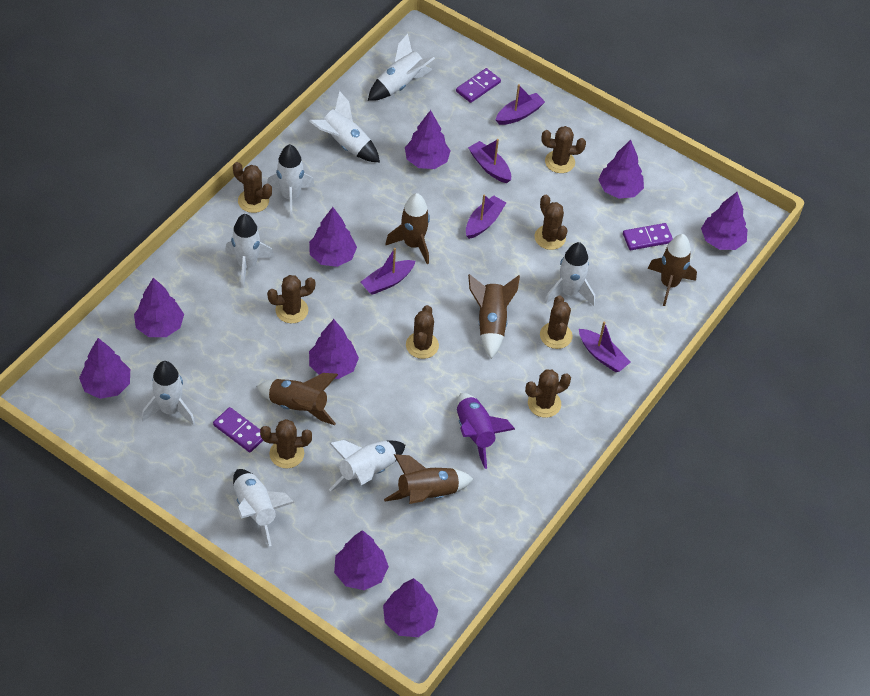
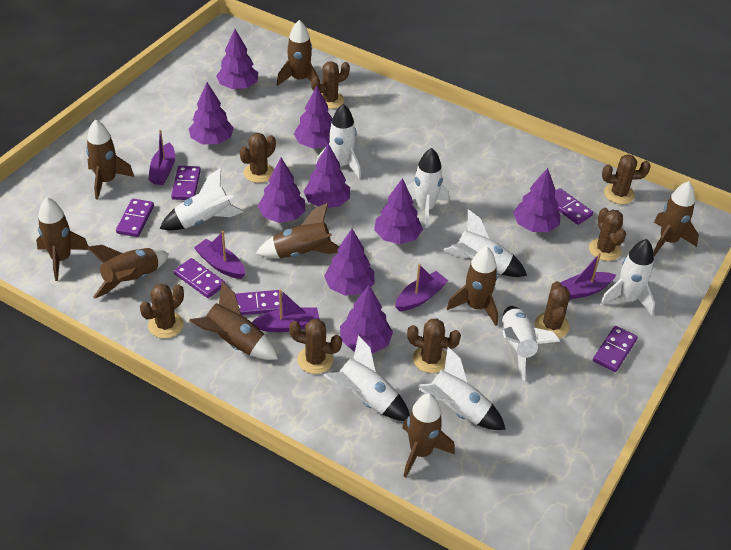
brown rocket: [257,373,338,425] [384,454,473,504] [385,193,430,264] [468,274,520,359] [648,234,697,306] = 5 -> [36,197,89,281] [86,119,134,200] [87,245,169,299] [189,281,278,360] [256,203,339,258] [277,20,319,86] [402,394,455,478] [447,247,498,326] [653,181,699,256] = 9
purple domino: [213,407,263,452] [456,68,501,103] [623,223,673,250] = 3 -> [116,199,154,237] [171,166,201,200] [174,258,225,298] [235,290,283,315] [554,188,593,225] [593,326,638,372] = 6
purple rocket: [457,393,515,469] = 1 -> none = 0

